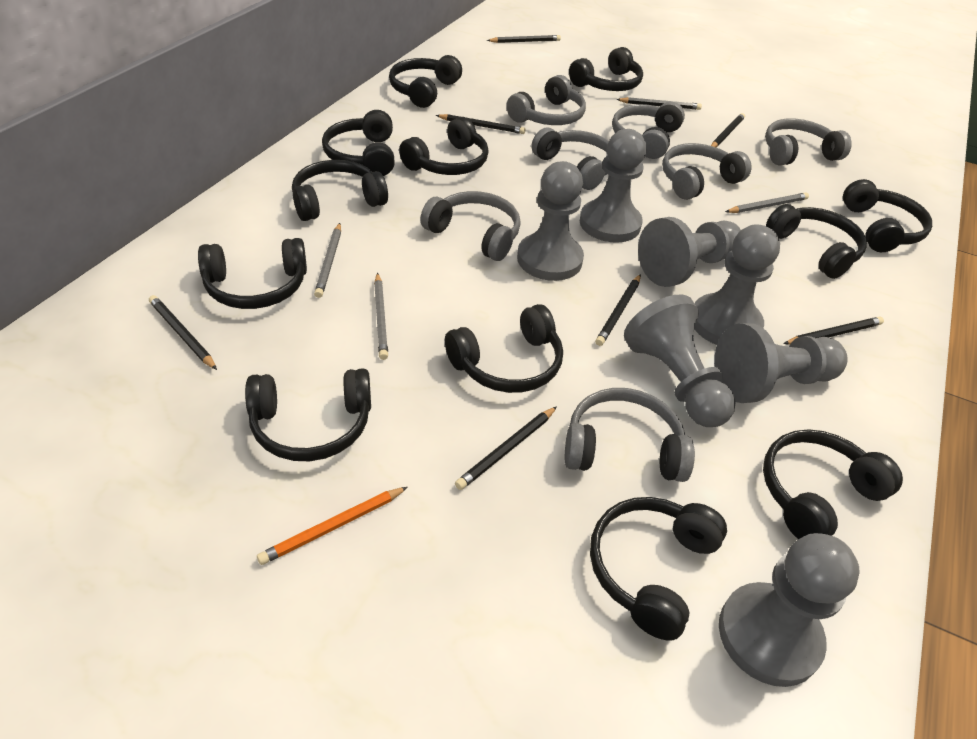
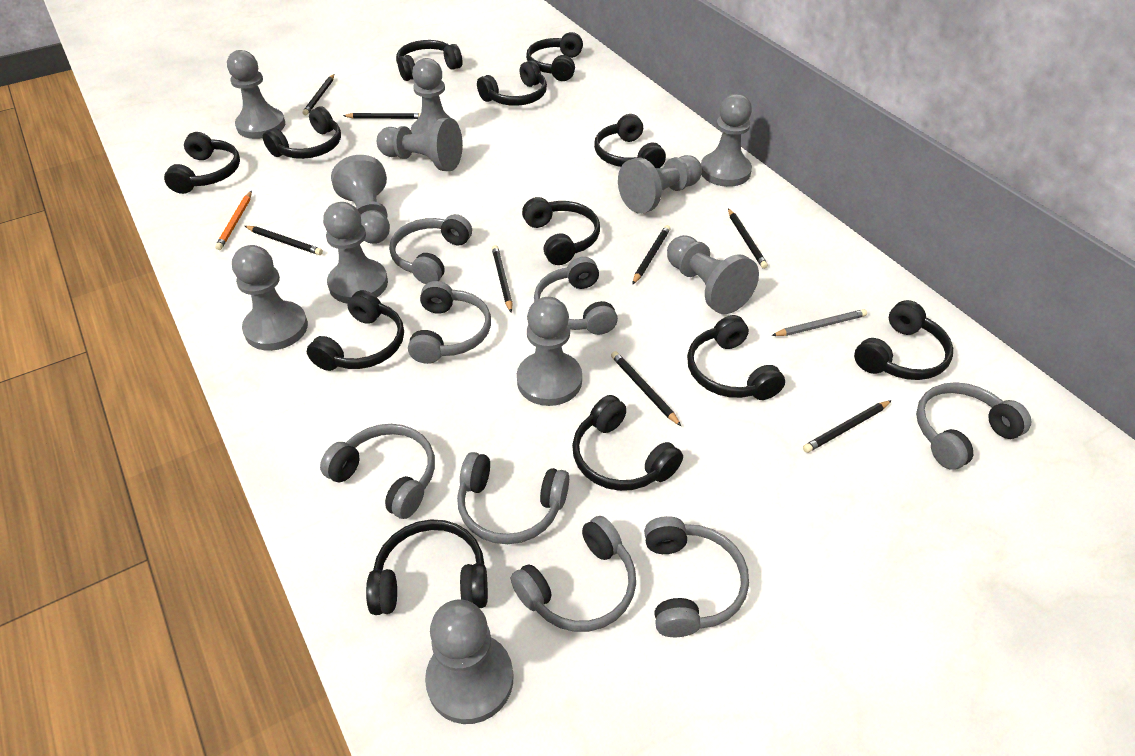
grey headphones: [420,191,521,261] [507,75,586,125] [532,127,609,190] [565,388,695,482] [612,102,685,159] [662,143,751,200] [765,118,852,166] = 7 -> [320,424,435,519] [389,214,472,284] [408,281,491,364] [457,452,569,544] [511,516,636,632] [534,257,618,335] [644,516,749,637] [916,382,1032,470] = 8
grey pawn: [517,161,584,281] [580,129,646,243] [624,294,735,427] [638,217,741,287] [694,224,780,345] [714,323,848,403] [719,533,860,687] = 7 -> [227,50,285,139] [232,245,308,351] [323,202,388,303] [331,155,390,244] [377,118,463,171] [411,58,458,134] [425,600,513,724] [517,297,582,406] [618,155,702,214] [667,235,759,314] [701,94,752,187] = 11
grey pencil: [314,223,341,298] [374,273,388,360] [725,192,809,213] = 3 -> [771,309,867,336] = 1

